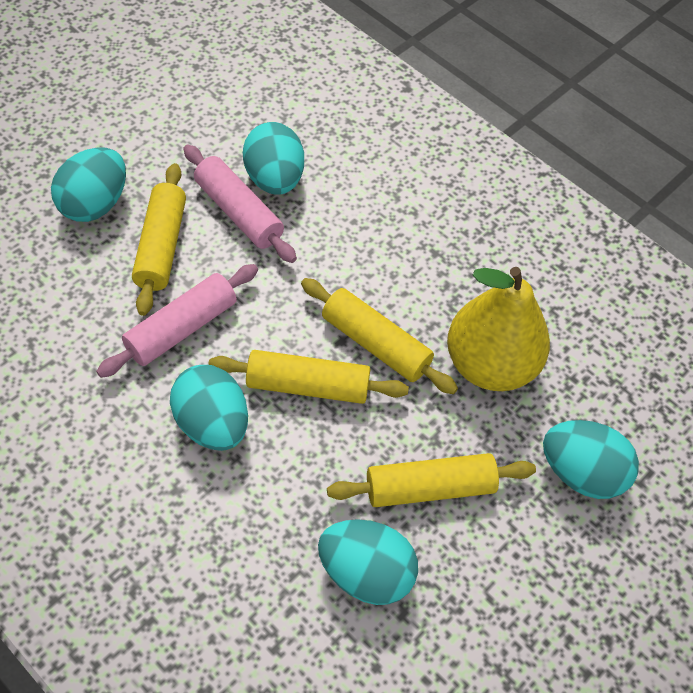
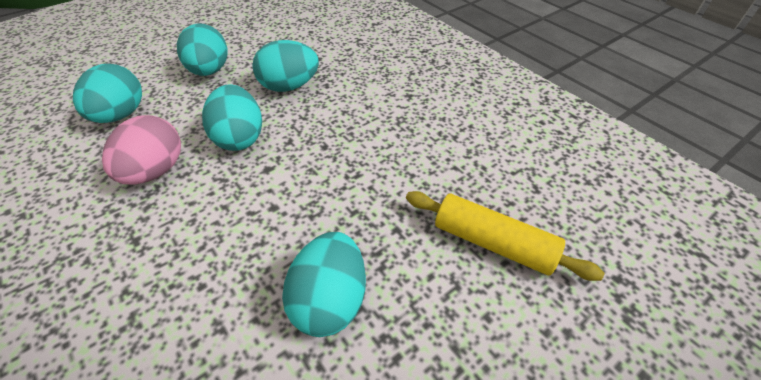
pink egg: none = 0 -> [102,115,181,185] = 1
pink rolling pin: [96,264,258,378] [183,145,297,263] = 2 -> none = 0
yellow pear: [447,267,550,391] = 1 -> none = 0
yellow rolling pin: [132,163,186,316] [208,350,409,404] [301,278,458,394] [327,453,536,507] = 4 -> [406,191,604,281] = 1

